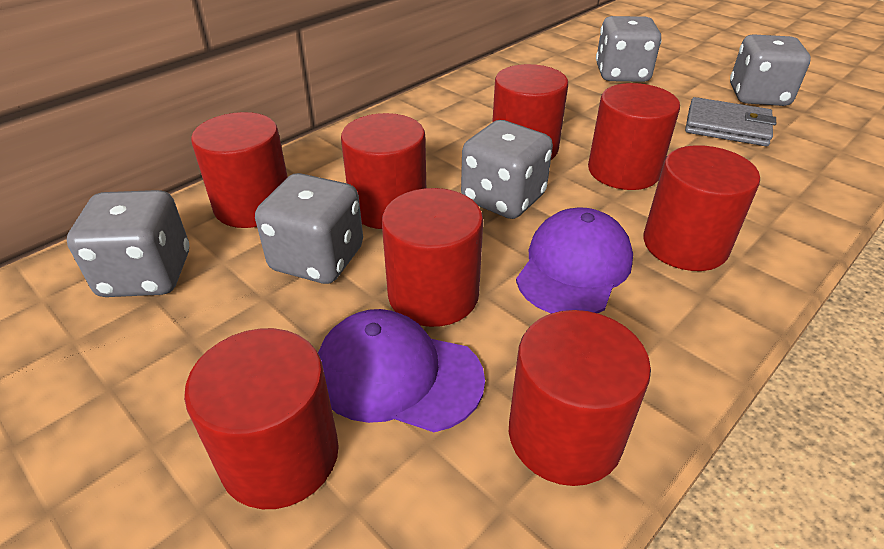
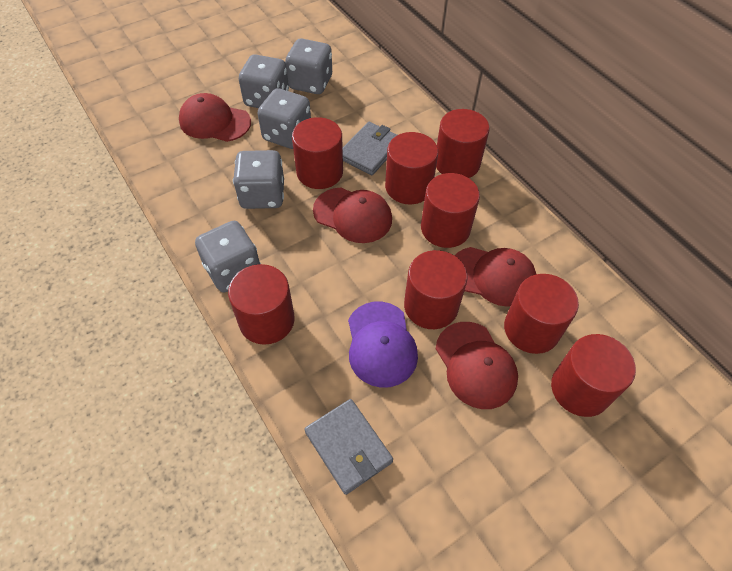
grey wallet: [685,97,776,146] = 1 -> [304,399,393,495] [343,122,397,175] = 2
purple cap: [318,309,485,432] [516,208,633,313] = 2 -> [348,301,418,388] = 1
red cap: none = 0 -> [179,93,251,142] [313,188,392,243] [436,322,518,409] [454,247,536,307] = 4

